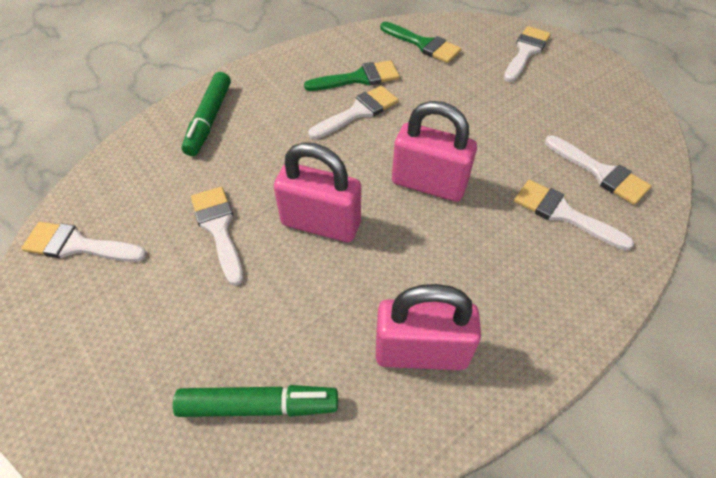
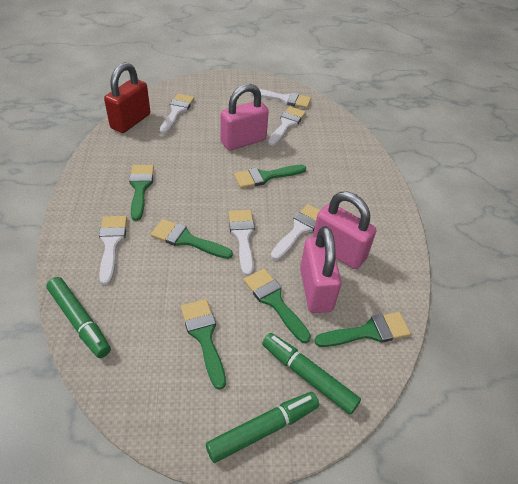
green brush: [304,60,399,91] [380,22,461,63] = 2 -> [129,165,154,221] [151,219,233,259] [181,299,226,390] [234,165,306,188] [244,269,311,343] [315,312,411,347] = 6
green marker: [173,385,338,417] [182,72,231,156] = 2 -> [46,277,111,358] [206,392,319,463] [262,333,361,415] = 3
red padlock: none = 0 -> [104,62,150,133] = 1

